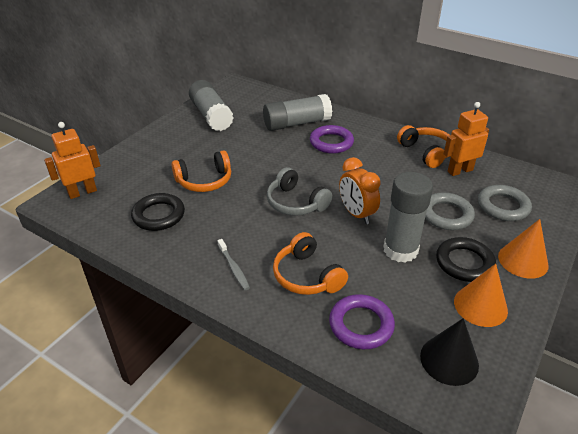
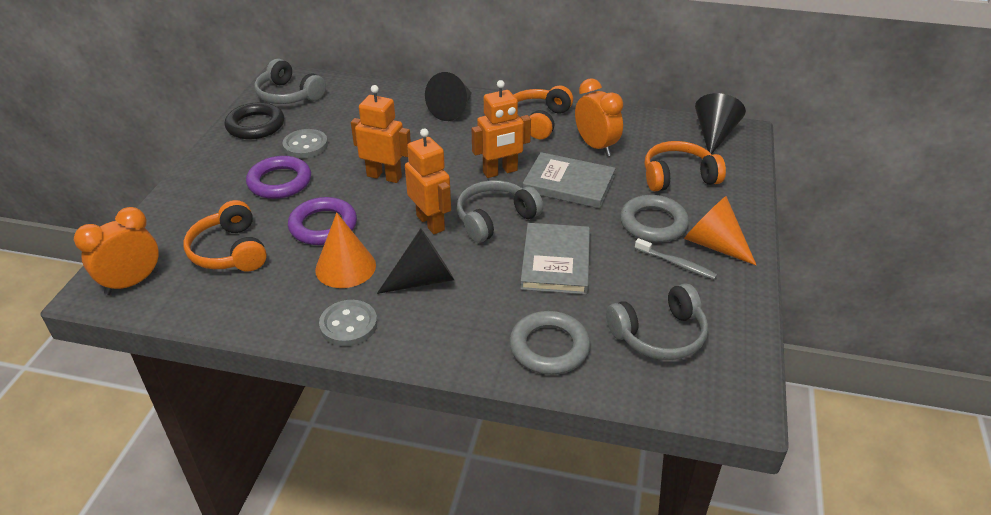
black cone: [420,318,479,386] = 1 -> [377,228,454,294] [425,72,472,121] [695,93,746,154] = 3
black ring: [131,193,185,231] [436,237,496,282] = 2 -> [225,102,284,139] = 1
grey book: none = 0 -> [520,223,590,295] [523,152,616,209] = 2
grey button: none = 0 -> [282,129,328,158] [319,300,377,346] = 2
grey glue stick: [189,80,234,131] [263,94,332,131] [384,172,433,263] = 3 -> none = 0
grey headphones: [267,167,332,216] = 1 -> [254,59,326,104] [457,180,543,243] [606,283,708,360] = 3
orange clock: [339,157,381,224] = 1 -> [74,207,159,295] [575,78,623,156] = 2
orange robot: [44,122,101,199] [444,102,489,176] = 2 -> [351,85,411,183] [405,128,451,234] [471,80,531,178] = 3

